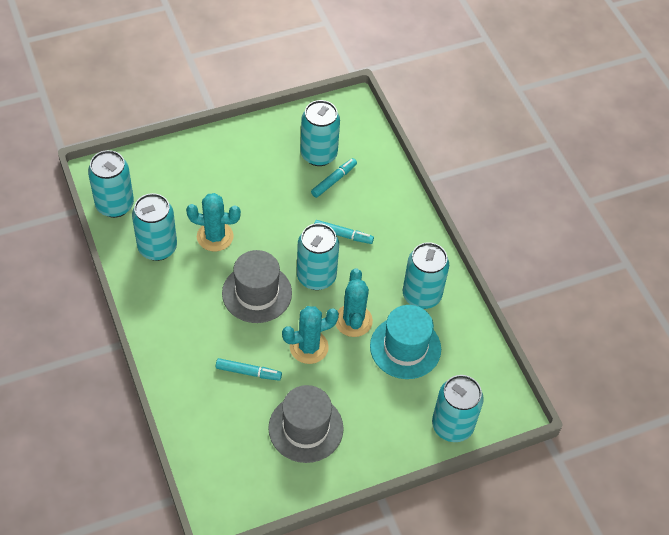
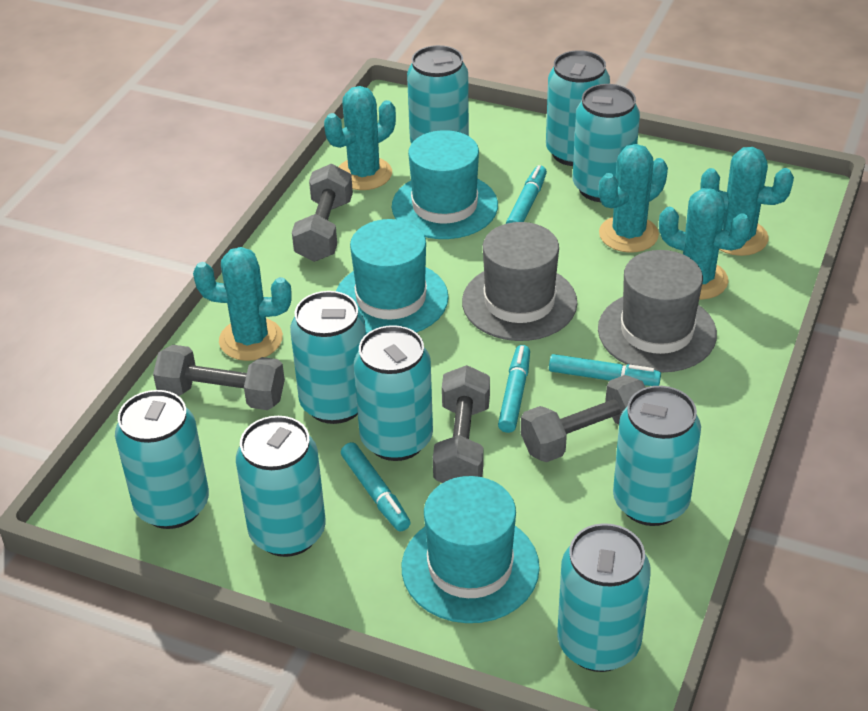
grey dumbbell: none = 0 -> [153,345,285,410] [292,164,353,262] [433,365,490,483] [521,375,646,462] = 4
turquoise cactus: [186,193,241,252] [282,306,339,364] [335,269,373,337] = 3 -> [193,247,292,361] [324,86,396,190] [599,144,668,253] [659,188,752,300] [700,147,794,256] = 5
turquoise can: [88,150,134,218] [132,193,177,261] [297,223,339,290] [300,100,340,166] [403,242,449,309] [432,375,484,442] = 6 -> [115,390,209,529] [236,416,326,557] [290,291,366,424] [354,325,433,461] [407,45,469,144] [546,50,610,166] [557,523,651,672] [573,84,640,202] [613,386,701,526] = 9
turquoise hat: [370,305,441,379] = 1 -> [336,219,449,334] [392,130,498,239] [402,476,540,623] = 3
turquoise marker: [216,358,282,381] [311,158,357,198] [314,220,374,244] = 3 -> [341,442,410,531] [498,345,530,433] [506,165,547,224] [549,354,661,386] = 4

